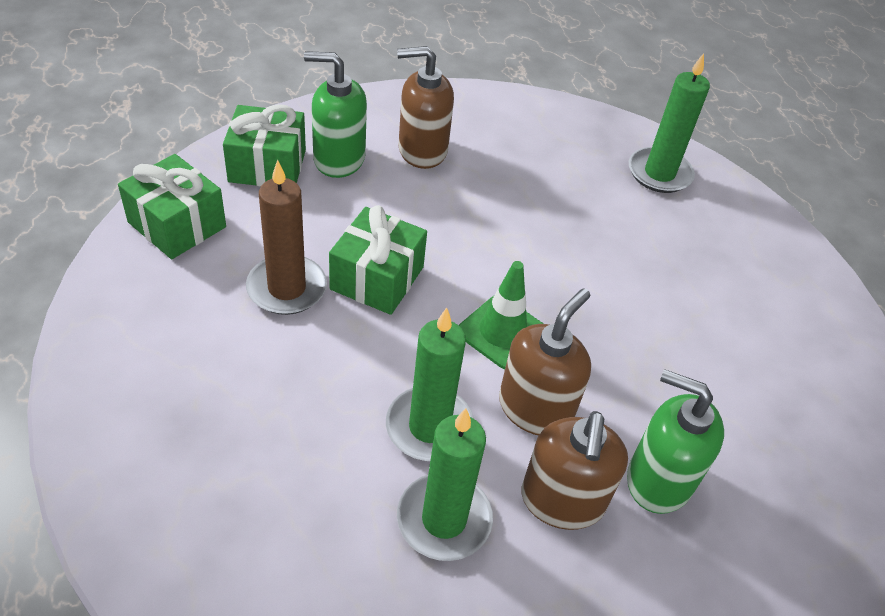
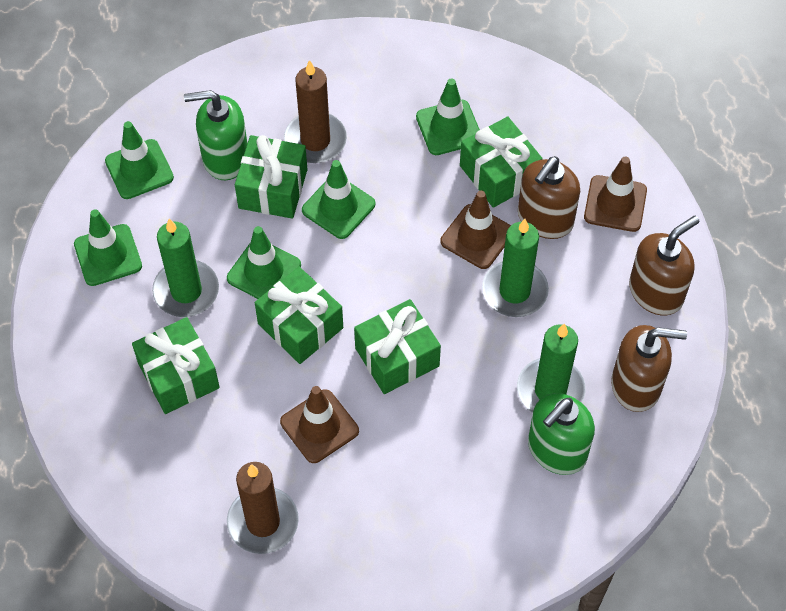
brown candle: [246,160,327,315] = 1 -> [227,462,299,554] [284,60,347,163] = 2
brown traffic cone: none = 0 -> [280,386,359,463] [440,190,511,269] [584,156,647,232] = 3
green gift: [118,154,226,259] [223,104,306,187] [329,205,427,315] = 3 -> [132,317,220,414] [235,135,307,219] [255,267,343,364] [354,299,441,394] [460,117,543,208] = 5
green traffic cone: [459,261,544,370] = 1 -> [74,209,142,286] [105,121,174,199] [227,226,301,299] [302,160,376,239] [416,78,480,155] = 5

